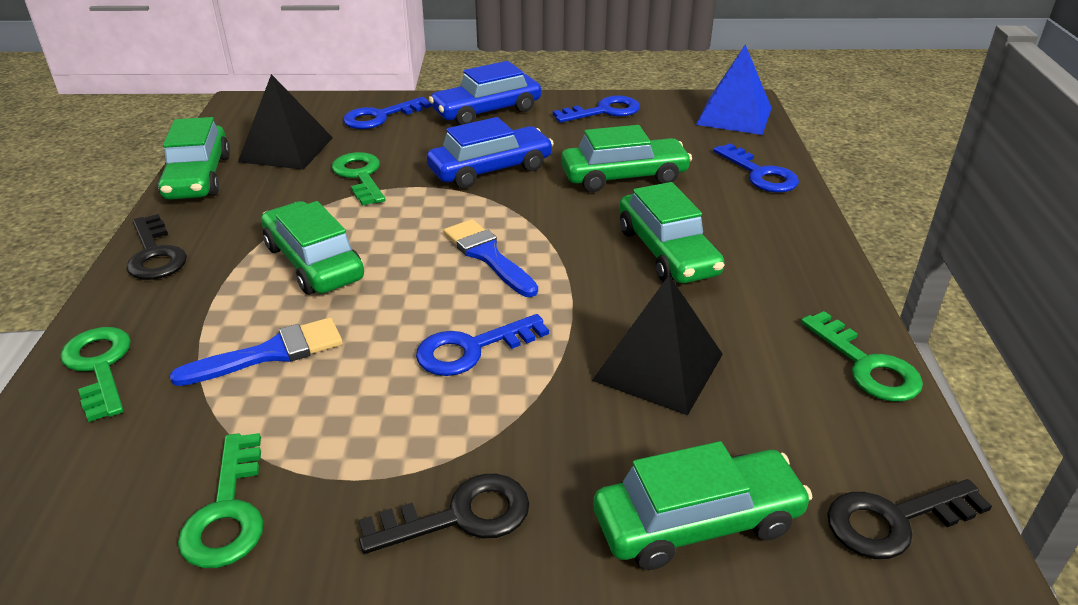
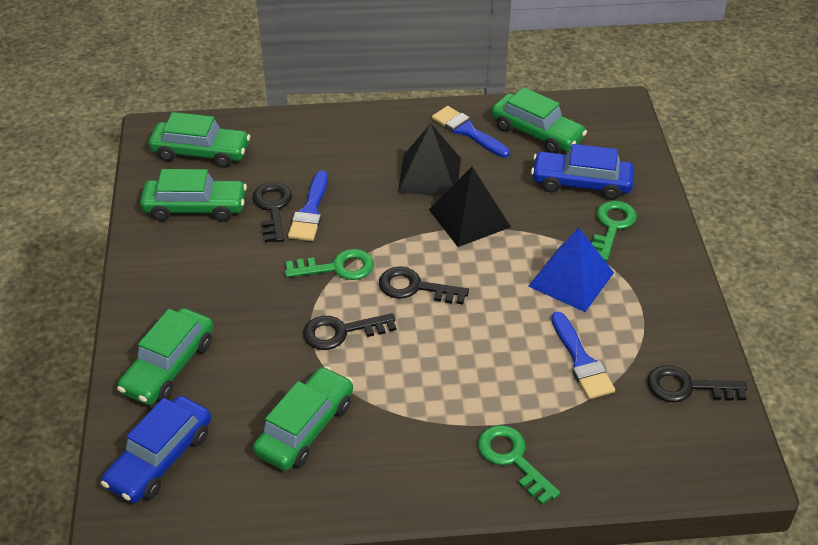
black key: [127,214,187,280] [359,474,530,554] [827,479,992,559] = 3 -> [252,182,292,242] [303,313,396,350] [379,267,469,305] [647,365,747,402] = 4
blue brush: [170,317,343,386] [444,219,538,297] = 2 -> [288,170,328,241] [432,106,510,158] [551,312,615,399] = 3
blue key: [343,97,431,129] [416,314,549,376] [553,95,640,123] [713,143,799,192] = 4 -> none = 0
green key: [60,327,131,422] [178,433,263,568] [332,152,385,206] [801,311,923,402] = 4 -> [285,249,374,280] [478,425,560,505] [592,201,637,261] = 3

